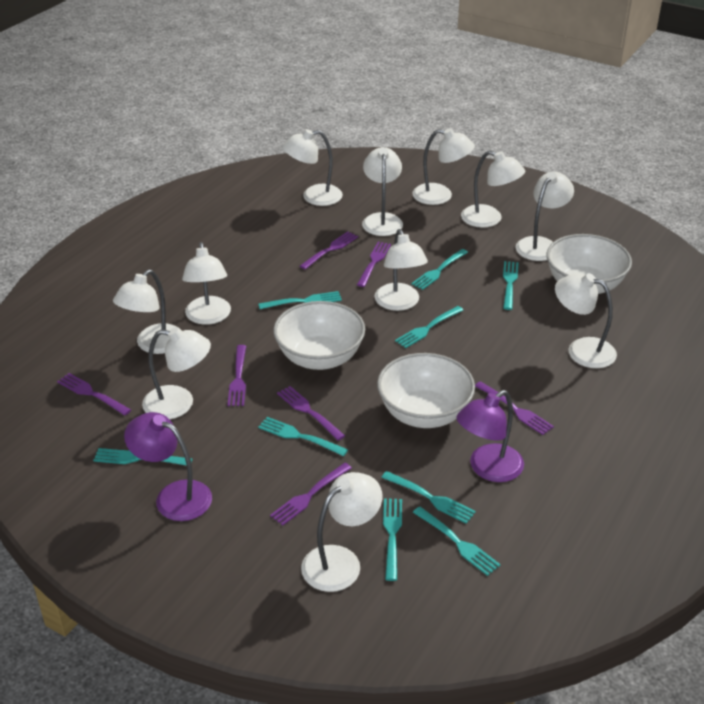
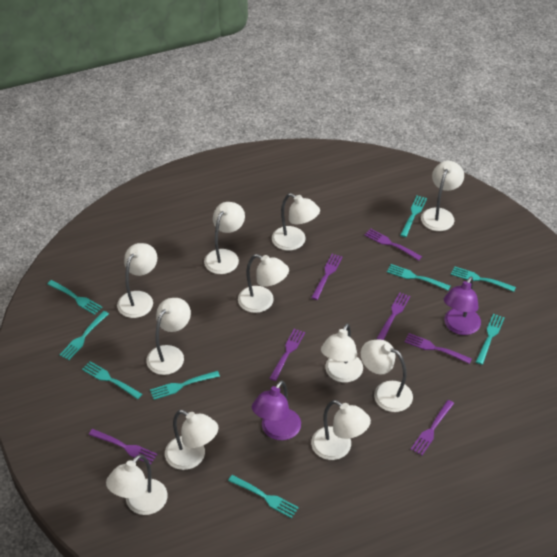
white bowl: [273,301,365,370] [377,353,475,428] [546,234,632,294] = 3 -> none = 0

